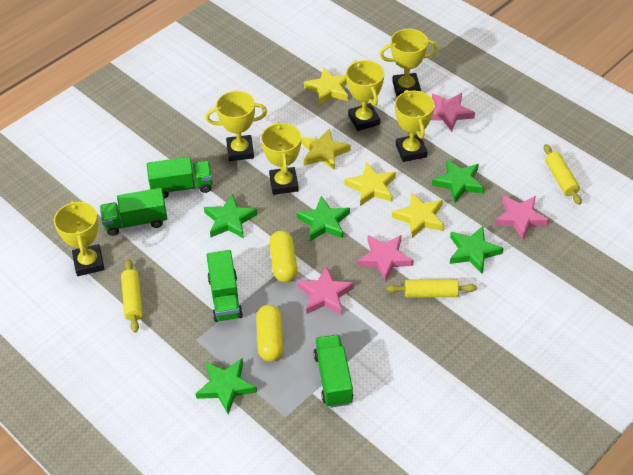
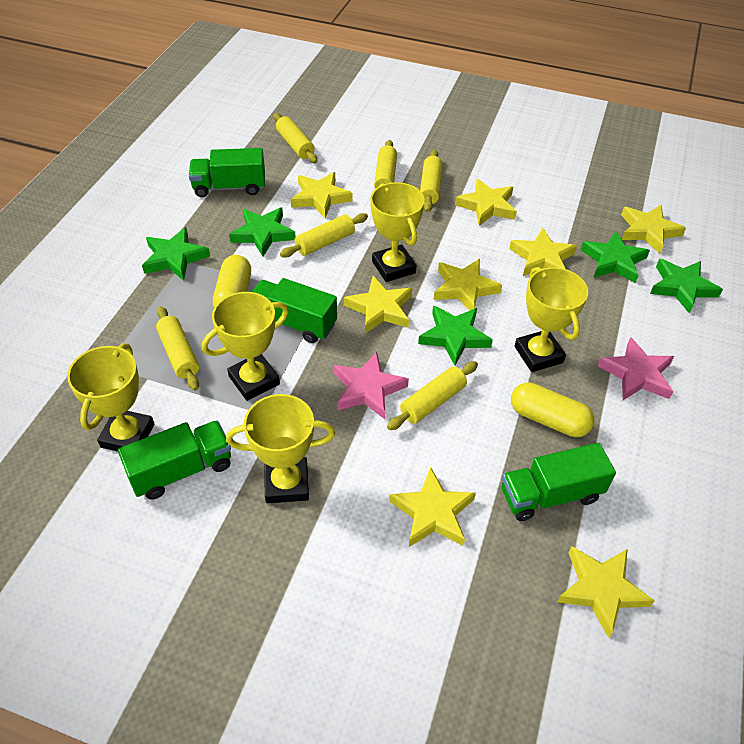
pink star: [297,266,354,315] [358,235,414,281] [431,93,475,132] [494,196,550,240] = 4 -> [334,352,409,419] [598,337,674,400] = 2
yellow rolling pin: [121,259,143,333] [387,279,477,298] [544,144,582,205] = 3 -> [156,306,199,391] [274,113,317,163] [280,213,368,257] [374,140,397,189] [387,361,478,430] [420,150,443,212] = 6
yellow star: [301,128,351,170] [304,68,348,105] [344,162,396,206] [392,192,444,238] = 4 -> [290,172,353,218] [344,276,412,334] [389,467,476,547] [434,259,502,311] [455,179,517,226] [509,228,577,276] [557,546,655,638] [621,205,686,253] = 8
yellow trophy: [54,200,105,276] [206,91,267,161] [261,122,301,195] [346,60,384,131] [380,29,438,97] [395,90,434,162] = 6 -> [67,343,154,452] [202,292,289,401] [226,394,335,503] [370,182,425,282] [515,267,588,372] = 5

